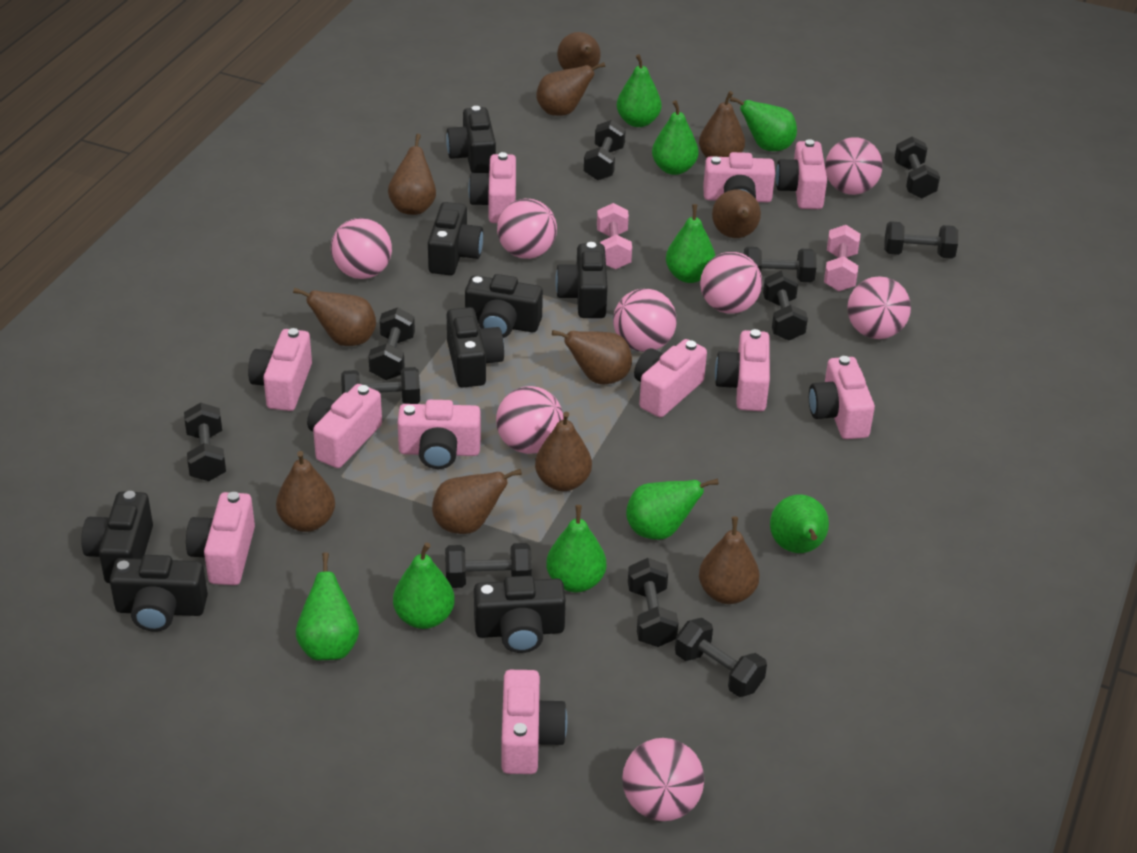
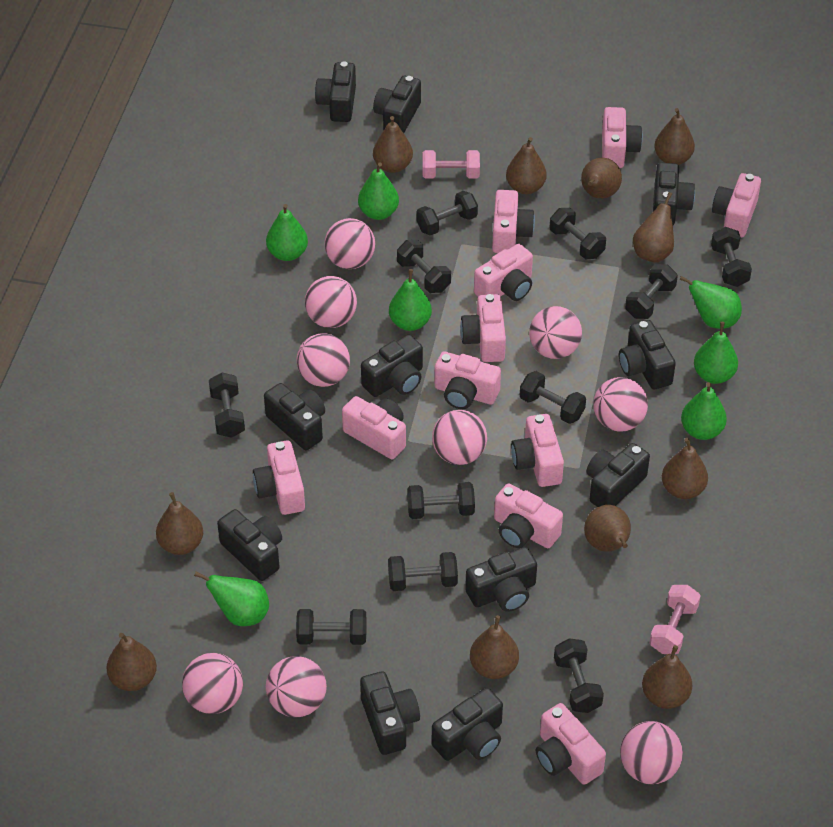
black camera: [81,491,153,583] [110,555,208,632] [428,202,483,275] [446,106,496,173] [447,307,504,388] [465,274,543,338] [474,576,566,653] [555,242,608,318] = 8 -> [217,509,282,581] [264,383,325,450] [315,61,356,122] [360,671,420,755] [361,335,423,397] [373,76,421,133] [432,688,503,761] [465,547,537,612] [587,443,650,507] [619,320,676,390] [653,162,695,225] = 11
green pear: [296,552,359,660] [393,542,455,629] [546,505,606,592] [617,54,662,127] [626,478,719,540] [652,100,699,175] [666,204,715,283] [730,96,797,151] [770,494,829,553] = 9 -> [194,572,269,626] [266,204,308,261] [358,163,399,220] [389,269,432,331] [679,276,742,329] [681,382,727,440] [694,322,738,384] = 7
pink ball: [331,218,392,279] [496,386,563,454] [497,199,557,259] [613,288,677,352] [622,738,704,821] [700,252,762,314] [825,137,883,195] [847,276,911,339] = 8 -> [182,653,243,714] [266,656,327,717] [296,333,350,387] [305,276,357,328] [324,218,375,269] [432,410,487,465] [529,306,582,359] [593,377,648,432] [620,721,683,784] = 9

